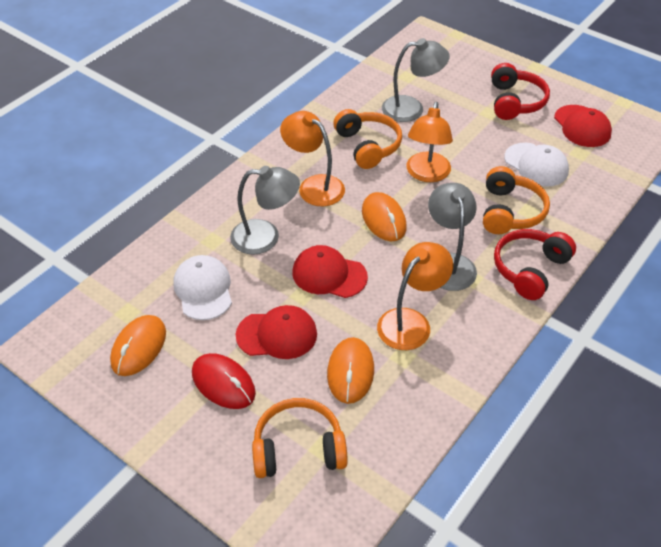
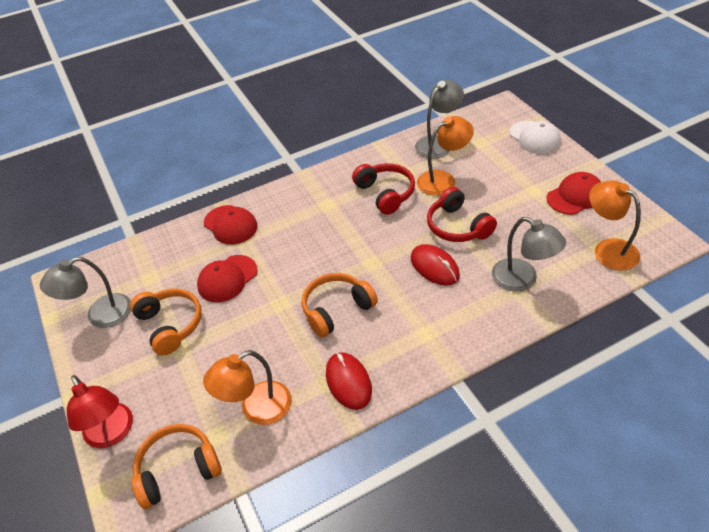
orange mouse: [110,315,166,376] [327,337,374,404] [362,192,407,241] = 3 -> none = 0
red lamp: none = 0 -> [67,375,133,448] = 1
red mouse: [192,353,256,409] = 1 -> [326,352,372,410] [411,244,460,285] = 2
white cap: [174,255,232,320] [504,143,569,187] = 2 -> [509,121,561,154] = 1

